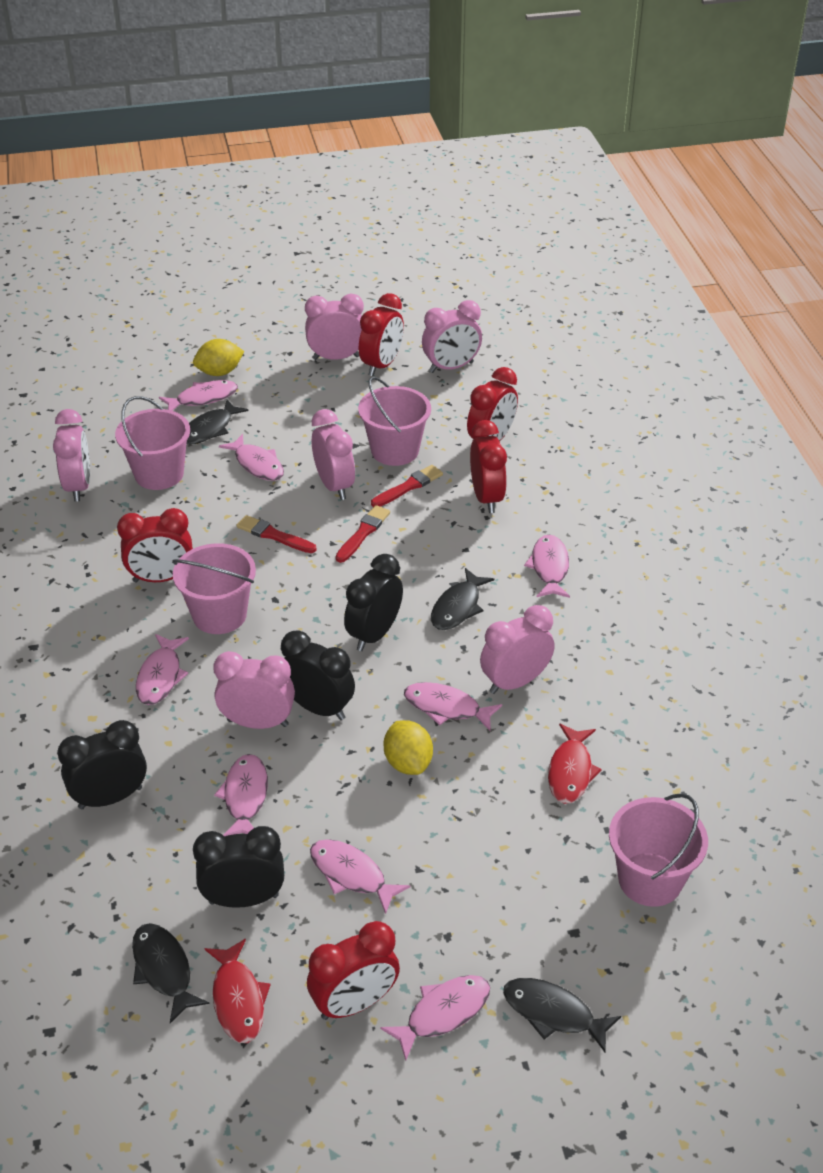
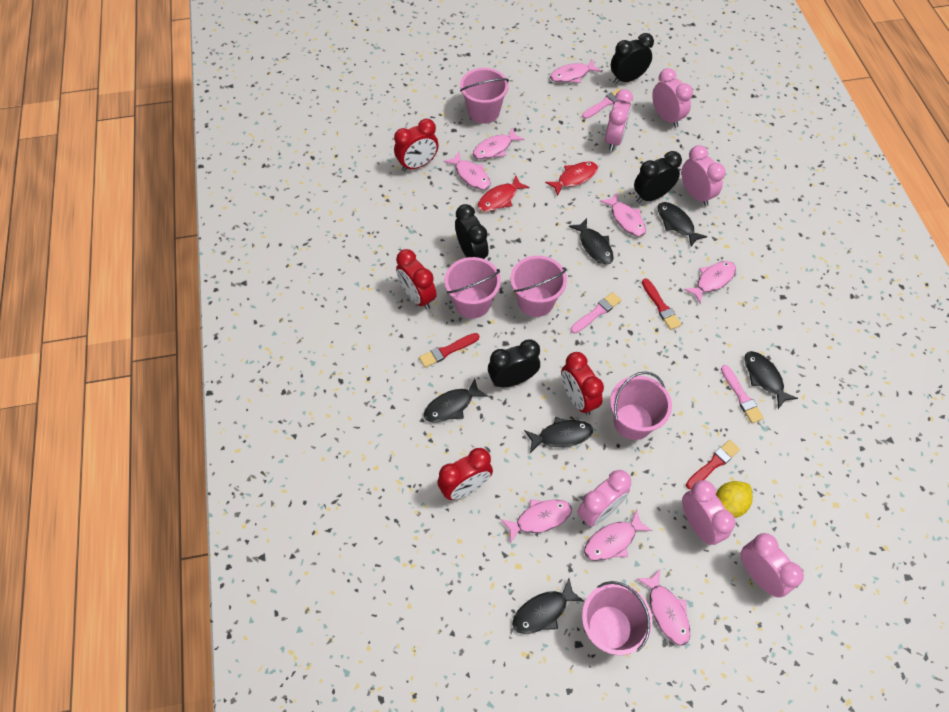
black fish: [132,923,209,1023] [187,400,248,445] [431,568,494,630] [503,978,621,1052] = 4 -> [424,378,488,423] [512,578,584,634] [524,417,593,453] [569,218,614,264] [658,202,708,247] [744,351,798,409] = 6
pink brush: none = 0 -> [571,292,621,334] [582,88,620,119] [721,365,764,423] = 3
pink bucket: [115,396,190,490] [172,543,256,634] [358,377,431,466] [609,793,708,907] = 4 -> [444,257,501,318] [460,68,509,124] [511,256,567,317] [582,581,653,655] [610,371,672,440] = 5
red clock: [117,508,193,583] [307,921,400,1020] [359,293,404,376] [467,367,518,442] [470,420,507,513] = 5 -> [394,119,439,172] [396,249,437,310] [437,448,493,500] [561,352,604,415] = 4
yellow lemon: [193,339,244,376] [384,720,433,775] = 2 -> [716,481,753,518] = 1

